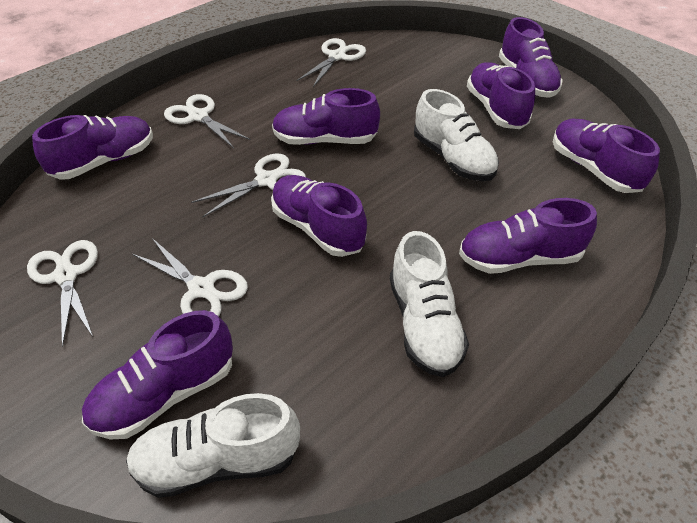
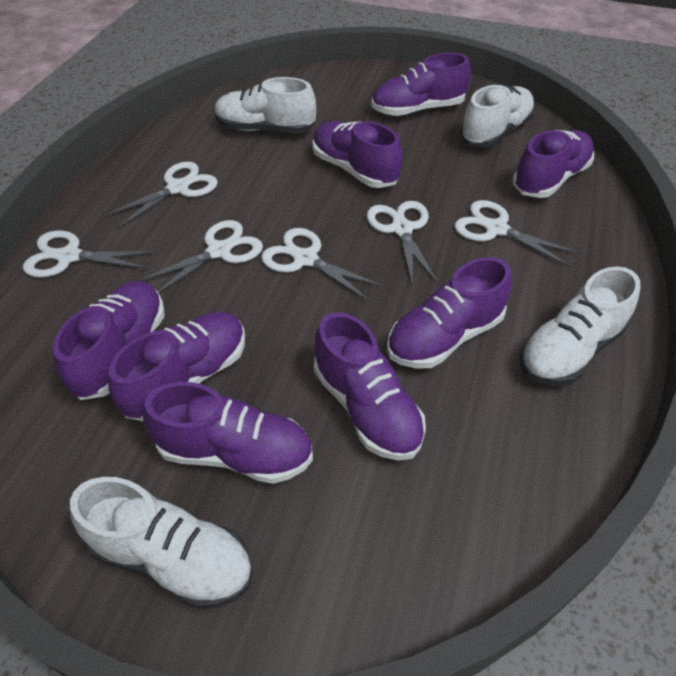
white scissors: [27,240,98,347] [132,238,248,317] [164,94,251,148] [191,154,306,218] [297,38,366,87] = 5 -> [23,230,156,278] [104,162,218,228] [138,220,263,293] [261,228,385,302] [367,201,438,286] [455,200,580,267] = 6
white shoe: [126,393,300,498] [390,231,469,377] [414,89,499,181] = 3 -> [70,477,253,610] [215,77,316,134] [460,85,535,148] [520,266,641,386] = 4

